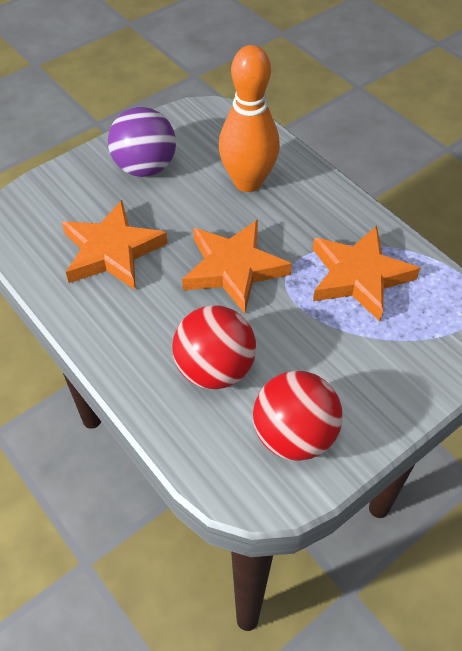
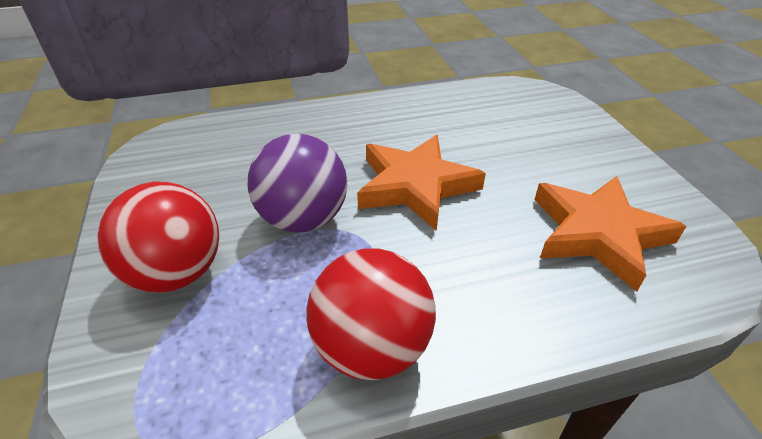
orange bowling pin: [219,45,280,192] = 1 -> none = 0
orange star: [62,200,168,290] [182,220,292,314] [313,226,420,321] = 3 -> [357,135,486,231] [534,176,686,291] = 2

